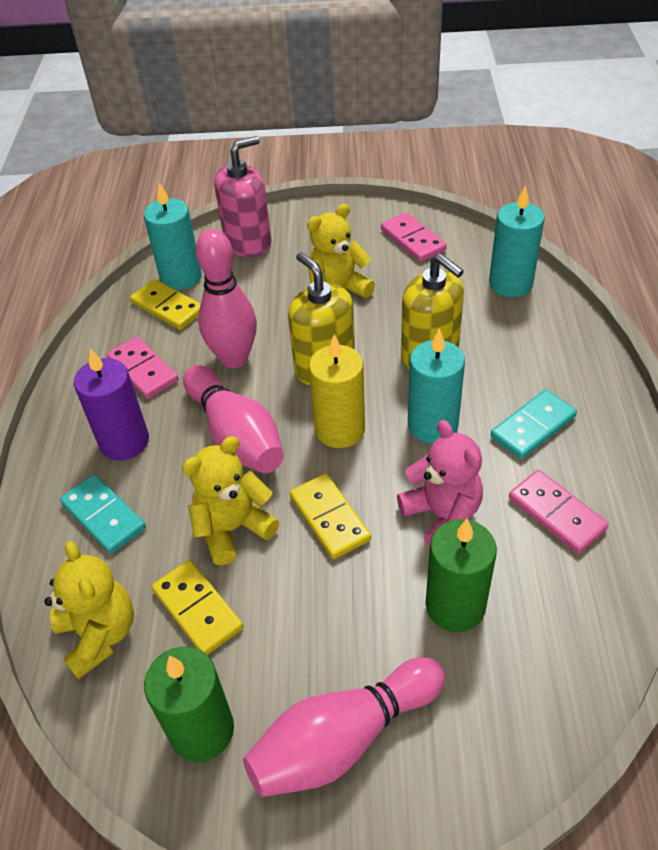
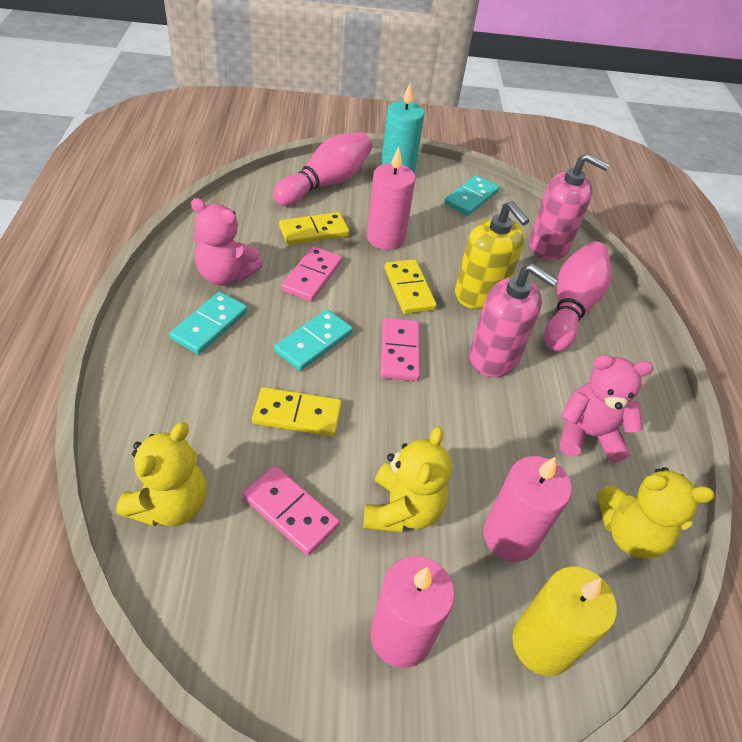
green candle: [144,646,234,762] [426,519,497,632] = 2 -> none = 0
pink bowling pin: [183,365,284,473] [195,229,257,368] [243,657,445,797] = 3 -> [273,132,372,206] [544,241,612,351] = 2
pink candle: none = 0 -> [367,147,416,250] [370,556,455,668] [483,456,572,562] = 3
pink soap dispenser: [214,136,272,257] = 1 -> [469,263,558,377] [529,153,610,260] = 2
pink teddy bear: [397,420,483,547] = 1 -> [191,198,263,285] [559,355,653,463] = 2
purple candle: [74,348,149,460] = 1 -> none = 0
turquoise candle: [144,183,202,290] [408,328,465,444] [489,185,545,297] = 3 -> [381,84,425,174] = 1
turquoise domino: [60,474,146,554] [491,389,577,459] = 2 -> [169,292,248,354] [274,309,353,371] [444,175,499,216] = 3
yellow soap dispenser: [288,252,355,385] [401,253,464,369] = 2 -> [455,201,529,310] = 1

